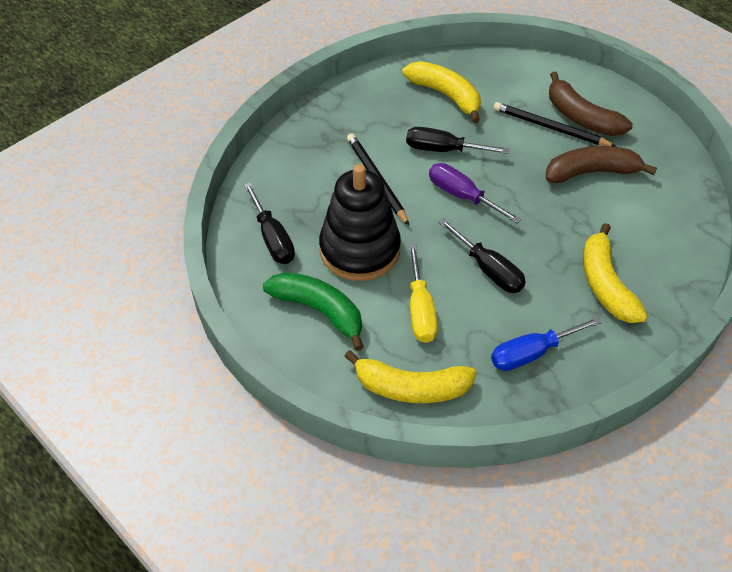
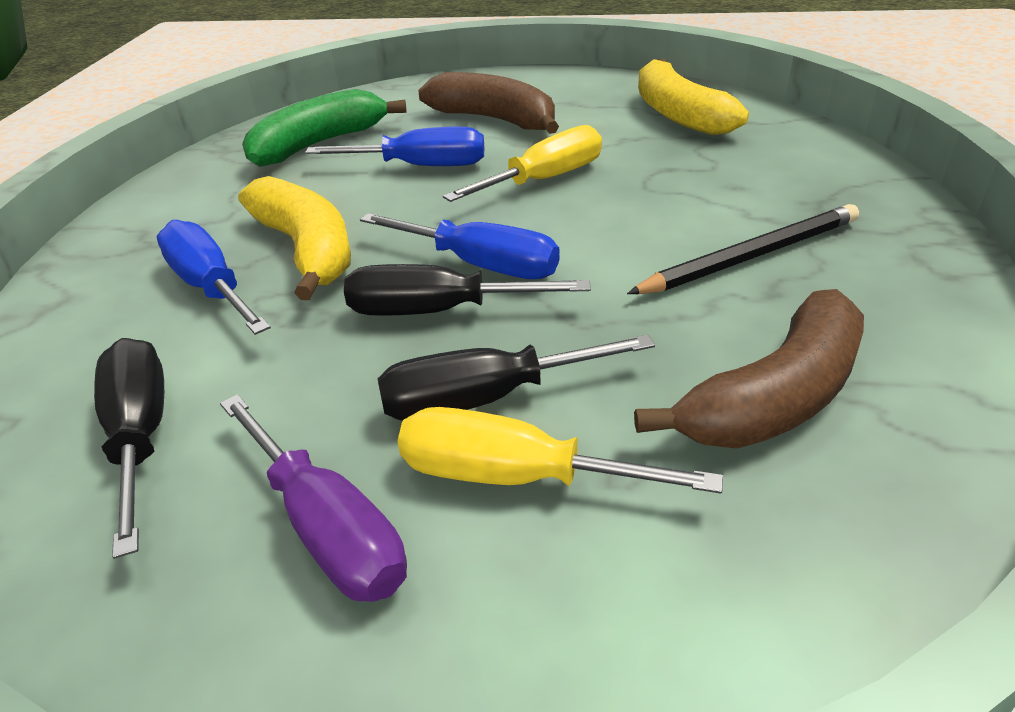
black pencil: [347,133,409,225] [494,102,616,147] = 2 -> [627,204,859,294] = 1
black stacking toy: [319,164,401,281] = 1 -> none = 0
blue screwdriver: [491,317,602,371] = 1 -> [156,220,271,335] [305,126,484,166] [360,213,560,279] = 3
yellow banana: [344,350,476,403] [402,61,481,123] [583,223,648,323] = 3 -> [238,176,351,300] [638,59,749,135] = 2
yellow screwdriver: [409,245,438,343] = 1 -> [398,407,723,493] [443,125,602,202] = 2

